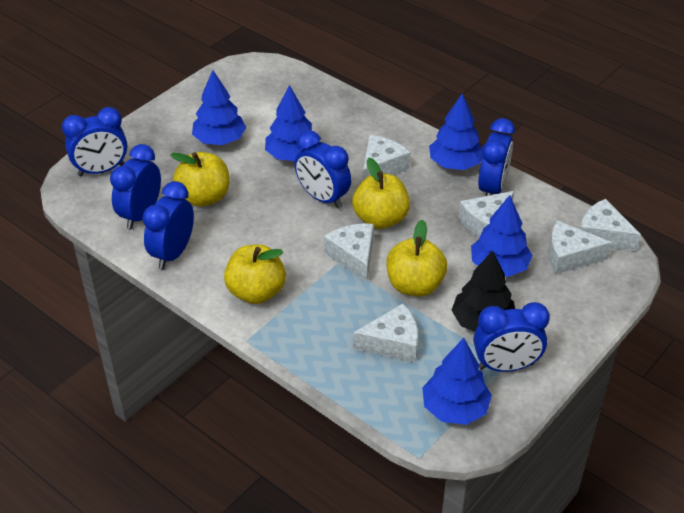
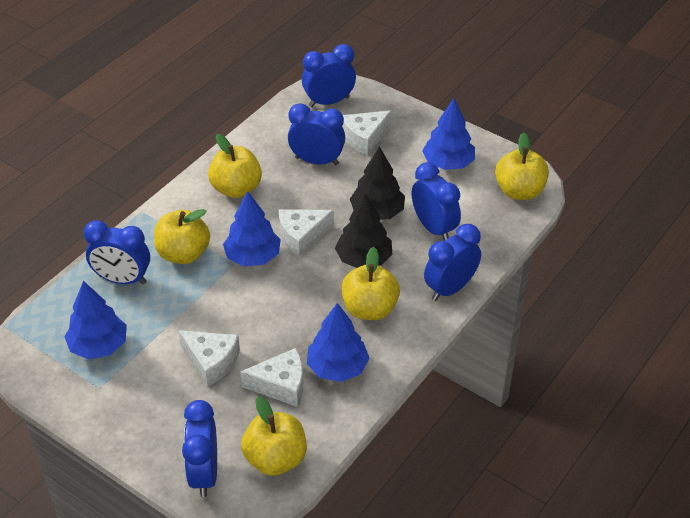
black tree: [451,250,515,332] = 1 -> [335,194,393,268] [350,147,405,220] = 2
blue tree: [192,70,247,145] [265,85,312,161] [422,338,492,425] [429,94,482,170] [471,195,533,277] = 5 -> [64,281,127,359] [223,191,281,266] [307,303,370,382] [422,98,475,170] = 4
white cheese: [324,224,374,282] [353,303,418,362] [363,135,410,180] [459,191,514,237] [549,220,612,274] [580,199,641,251] = 6 -> [178,330,240,387] [240,348,303,407] [279,210,334,257] [342,110,391,155] = 4
yellow apple: [170,152,229,207] [224,245,286,304] [352,158,410,229] [387,220,447,296] = 4 -> [154,209,210,264] [208,134,262,198] [241,396,307,476] [341,247,400,320] [495,133,549,200] = 5

